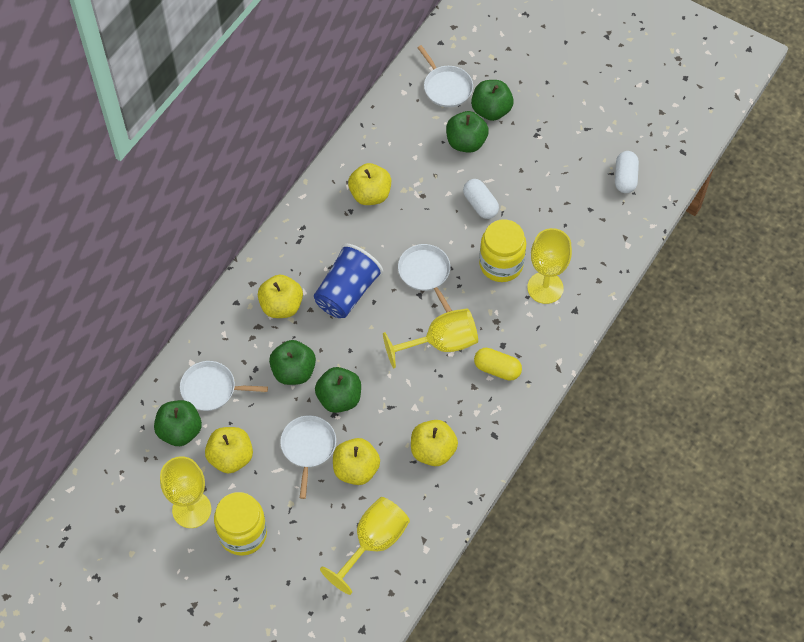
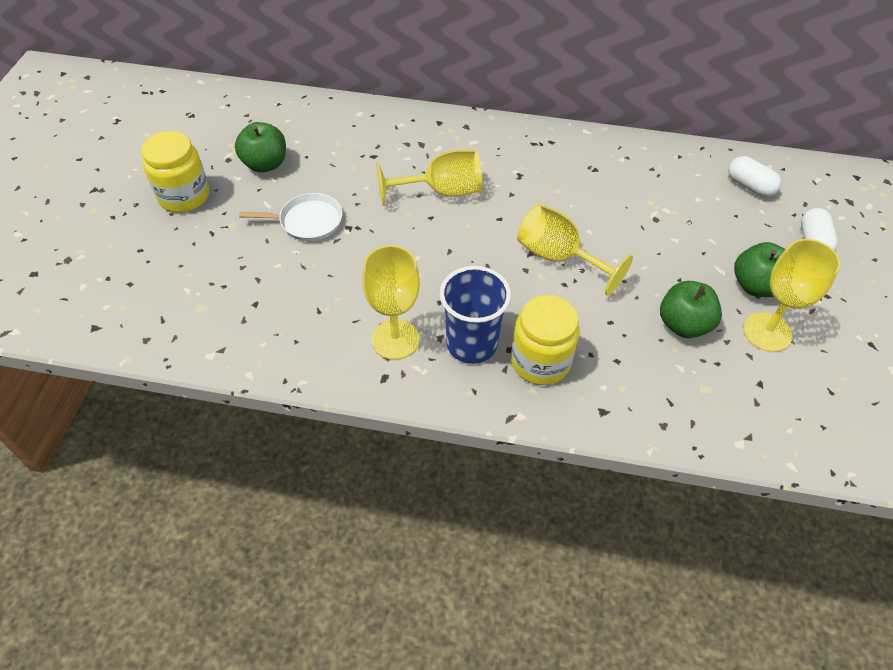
green apple: [154,400,202,446] [269,340,316,385] [315,367,361,413] [446,111,489,153] [471,80,514,121] = 5 -> [235,122,286,172] [660,281,722,338] [734,242,786,297] = 3
white pan: [180,361,268,411] [280,415,336,499] [398,244,452,312] [417,45,473,107] = 4 -> [239,193,342,241] = 1
yellow apple: [205,427,253,474] [258,275,303,318] [333,438,380,485] [348,163,391,205] [411,420,458,466] = 5 -> none = 0
yellow capsule: [474,348,522,381] = 1 -> none = 0

